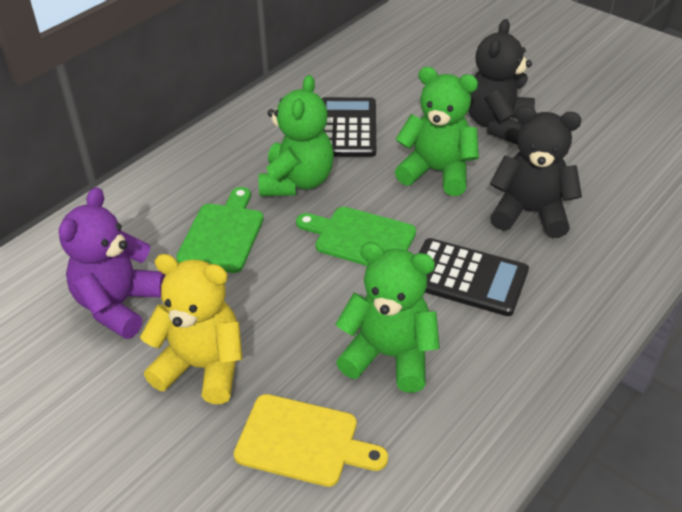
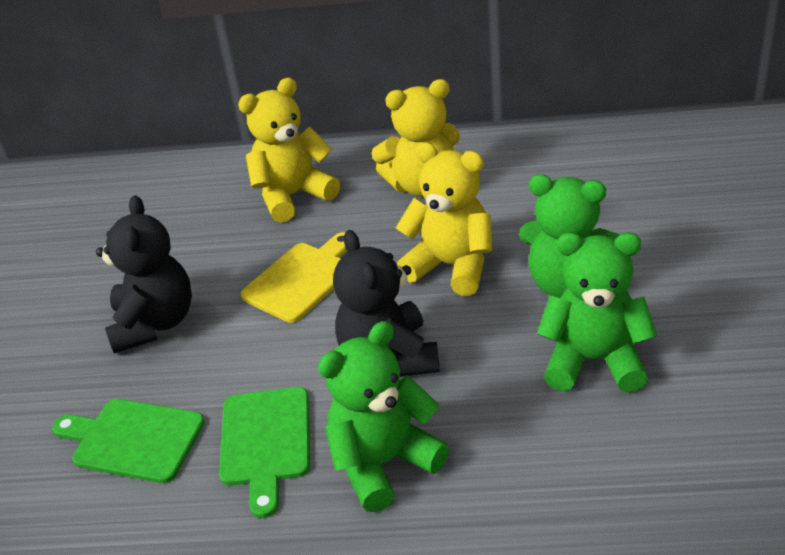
black calculator: [322,97,376,157] [419,238,529,316] = 2 -> none = 0
purple teddy bear: [58,187,165,339] = 1 -> none = 0
yellow teddy bear: [140,254,243,404] = 1 -> [238,78,340,223] [371,79,460,197] [396,142,492,296] = 3

